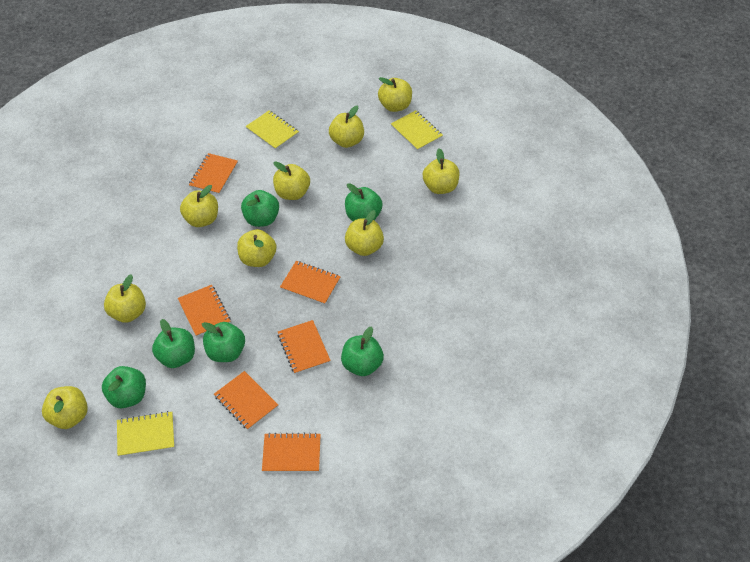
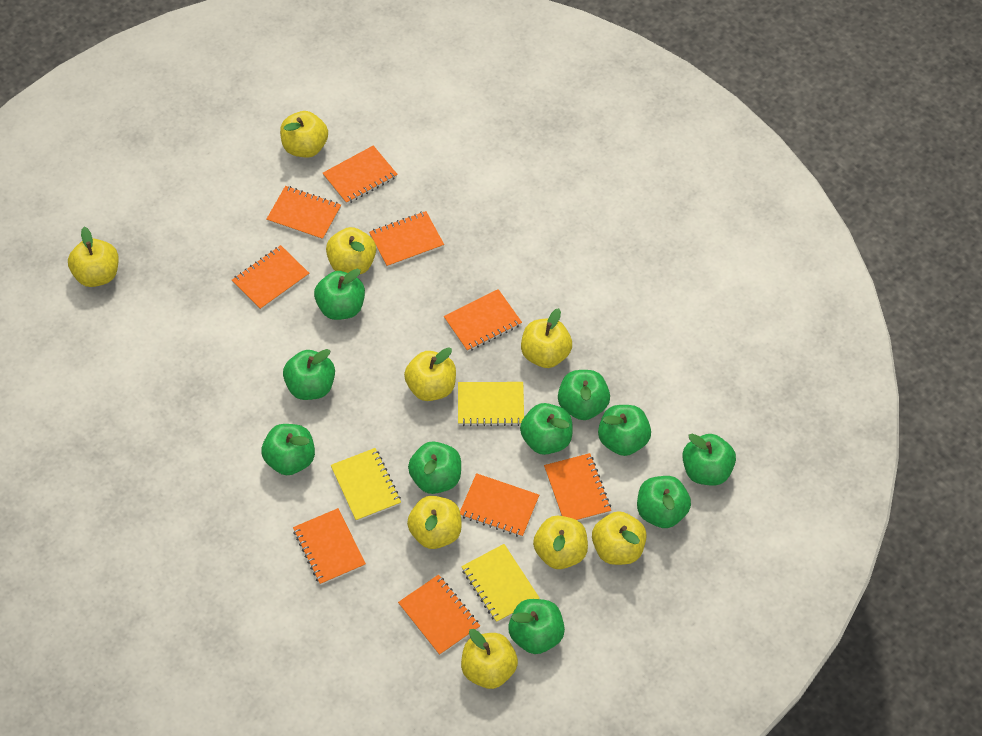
green apple: [102,366,146,408] [152,319,195,368] [202,322,245,362] [241,190,279,227] [341,326,384,376] [345,183,383,221] = 6 -> [261,424,315,475] [283,349,335,400] [314,269,365,320] [408,441,461,494] [508,599,565,654] [520,403,573,455] [558,370,610,420] [598,405,651,456] [637,476,691,528] [682,434,736,486] = 10
orange notebook: [178,285,231,337] [189,153,238,195] [214,371,278,430] [262,433,321,472] [278,320,331,374] [280,261,341,305] = 6 -> [232,245,309,310] [267,186,341,240] [293,508,366,585] [323,146,398,204] [369,211,444,268] [398,575,480,655] [444,289,522,352] [460,473,539,537] [544,453,611,521] = 9

